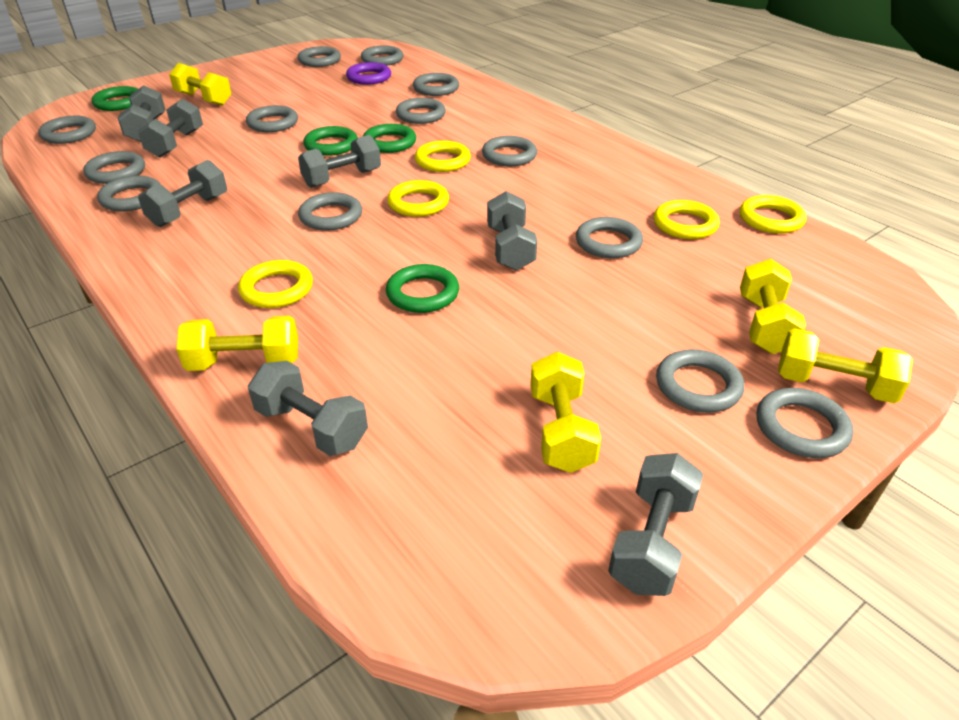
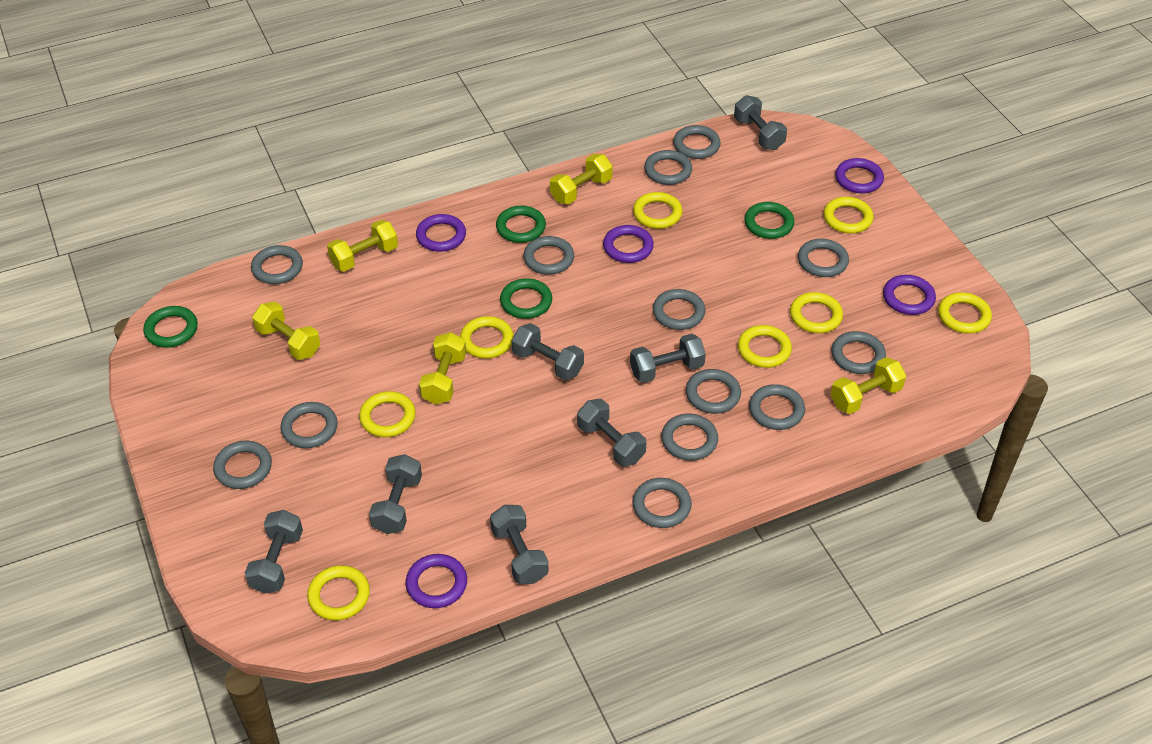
purple ring: [346,62,391,85] = 1 -> [406,554,467,608] [416,214,466,252] [603,225,654,263] [835,158,884,193] [883,275,936,315] = 5
yellow ring: [238,260,313,308] [387,180,449,217] [415,141,471,172] [654,200,720,239] [740,195,806,234] = 5 -> [307,565,370,620] [359,391,416,437] [460,316,514,359] [633,192,683,229] [738,325,792,368] [790,292,843,333] [823,197,874,234] [938,292,992,334] = 8

